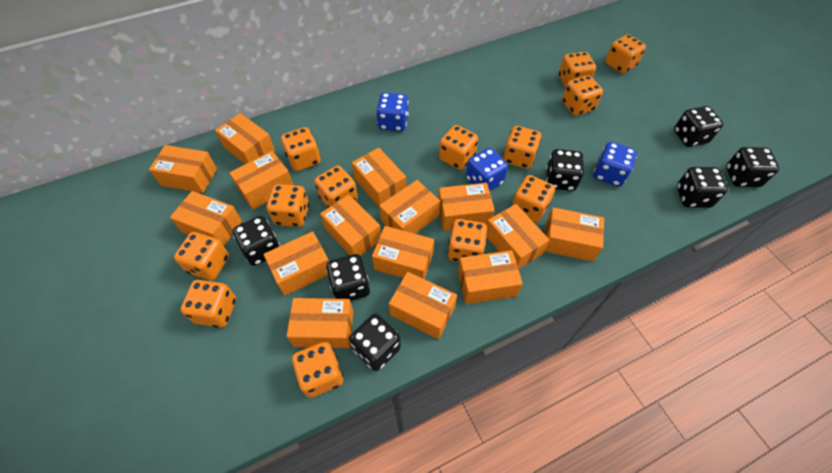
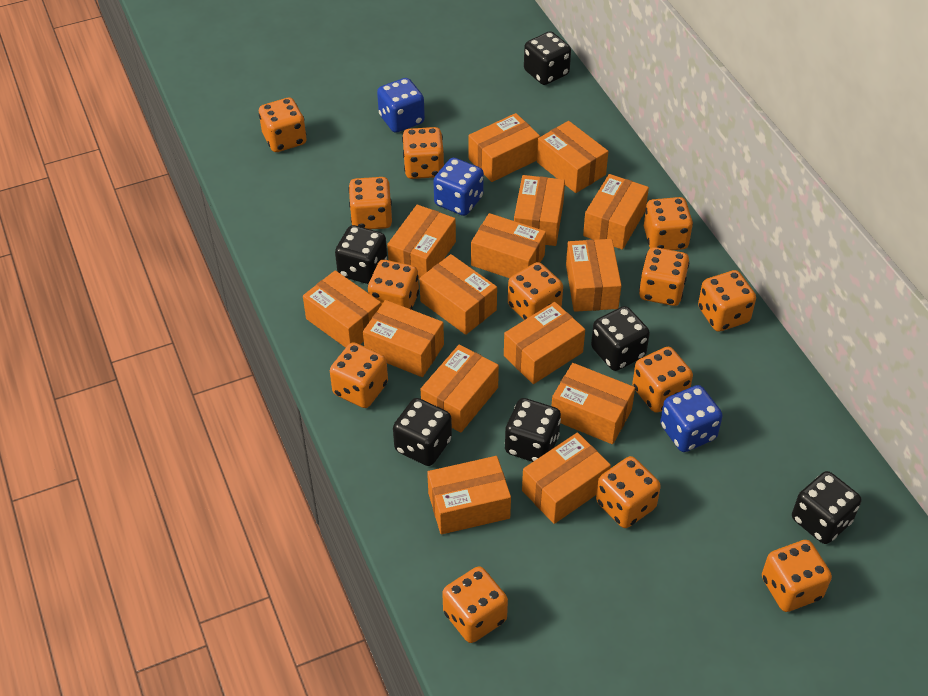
black dice: [233,216,280,266] [326,254,370,301] [349,314,401,371] [546,149,584,191] [674,106,723,147] [677,167,728,208] [726,147,779,187] = 7 -> [335,225,387,284] [393,398,452,466] [505,398,561,462] [524,31,571,85] [591,306,650,371] [792,471,861,544] = 6

